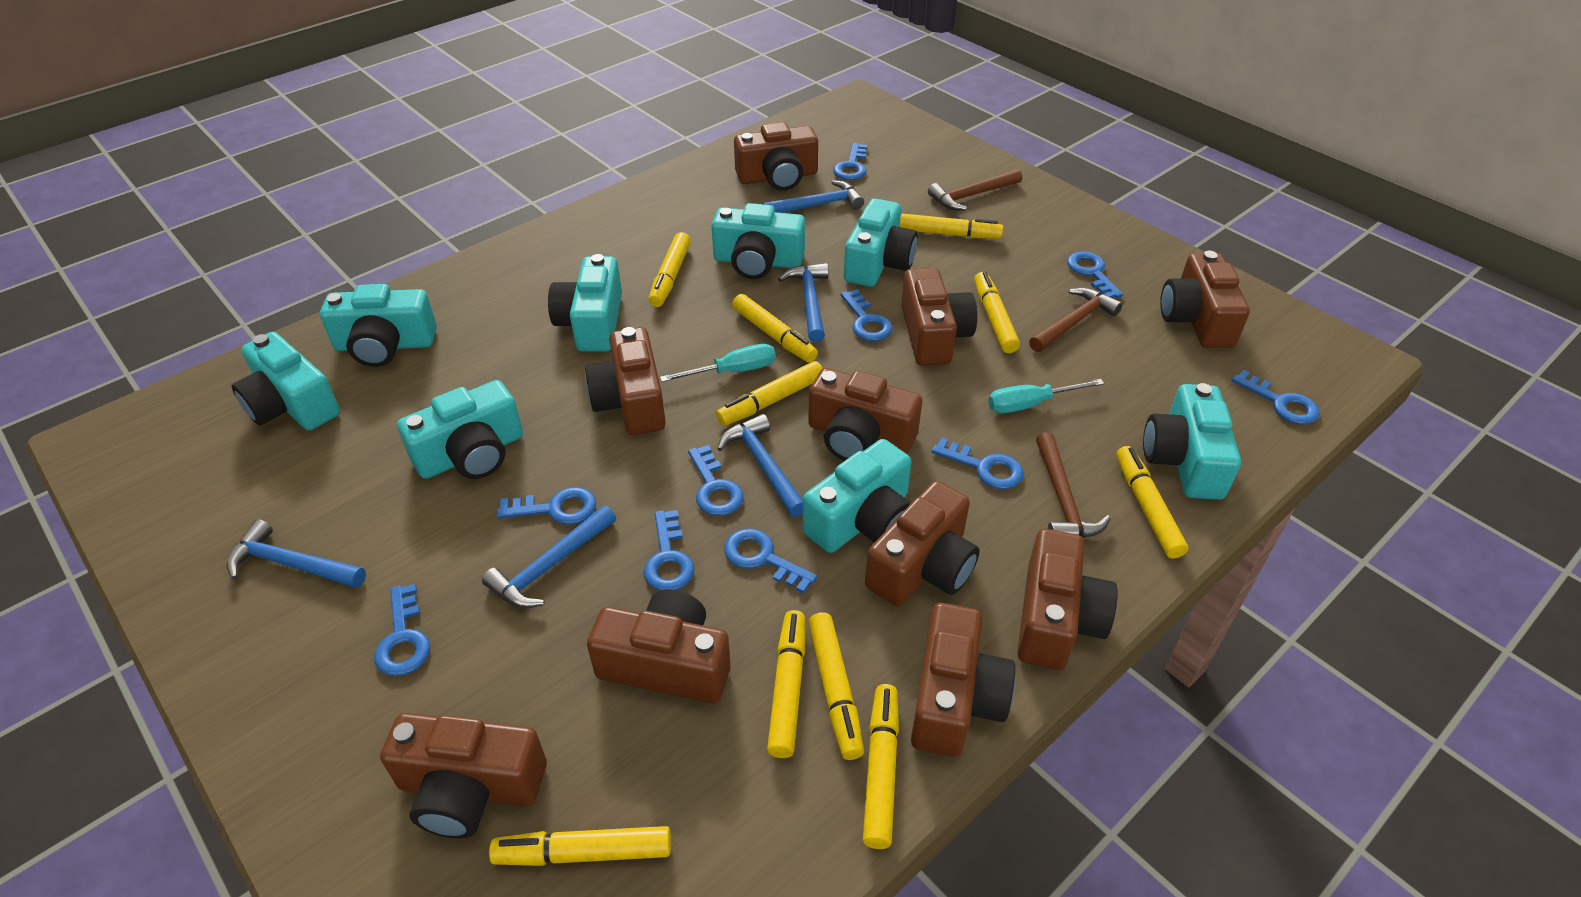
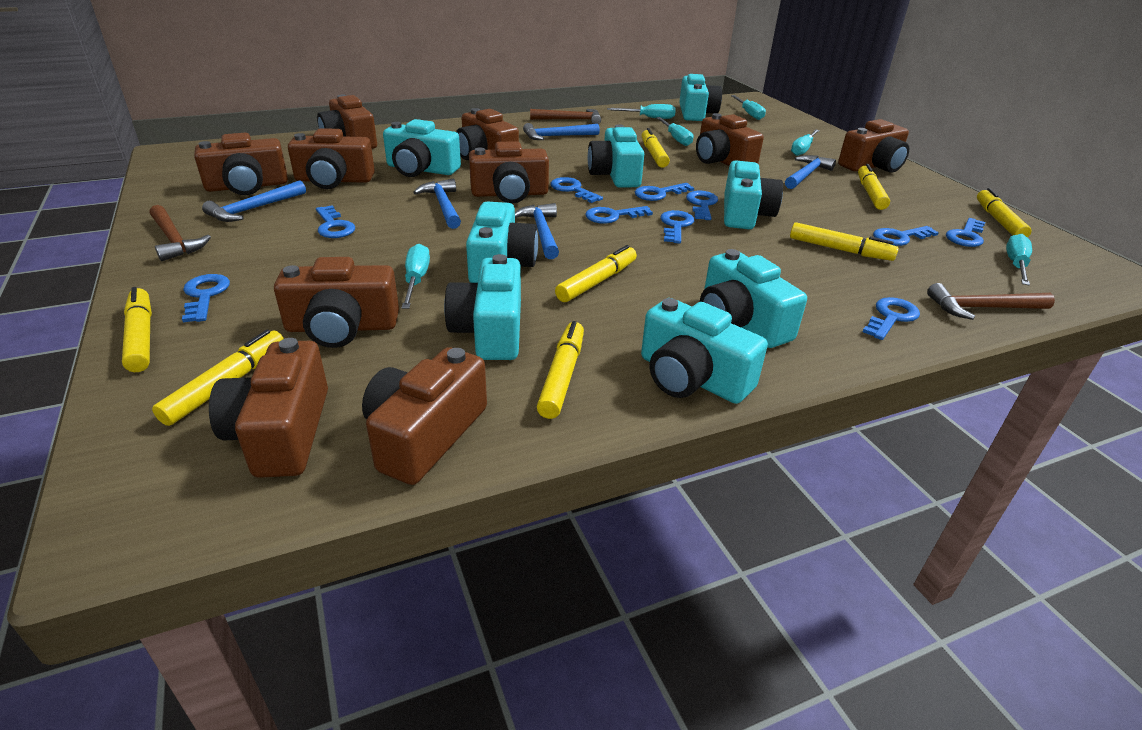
turquoise screwdriver: [660,344,776,382] [988,379,1104,413] = 2 -> [401,244,430,309] [607,104,676,119] [656,117,693,146] [731,95,766,120] [791,129,820,156] [1006,234,1032,286] = 6
yellow marker: [489,826,671,866] [648,232,691,307] [716,361,823,426] [732,294,818,363] [767,610,805,758] [808,612,864,760] [863,684,899,849] [900,214,1003,239] [974,272,1020,353] [1116,446,1188,558] = 10 -> [122,287,152,372] [152,330,284,426] [537,321,584,419] [555,245,637,302] [641,128,670,168] [790,222,899,261] [858,164,890,210] [977,188,1032,238] = 8

